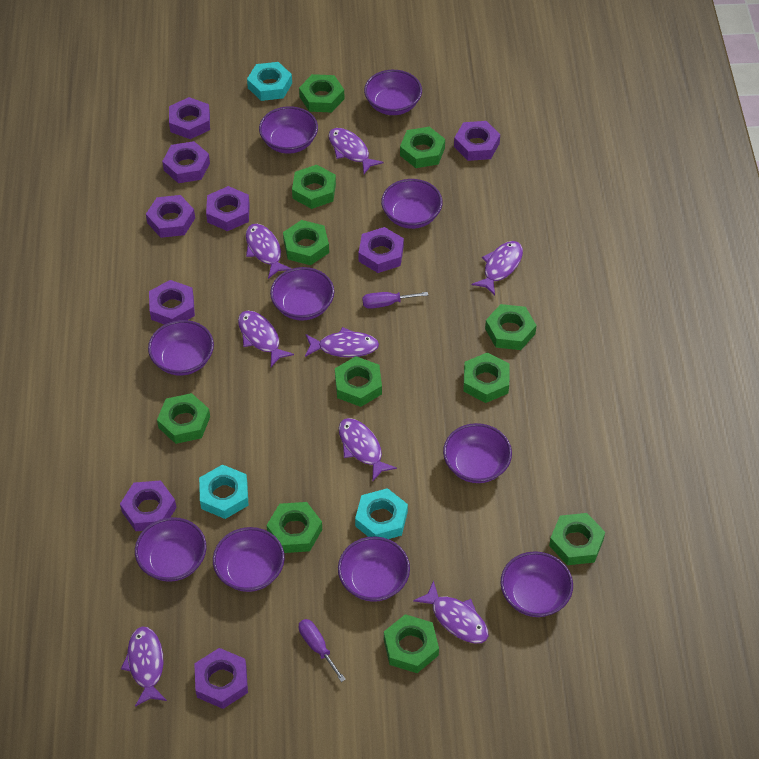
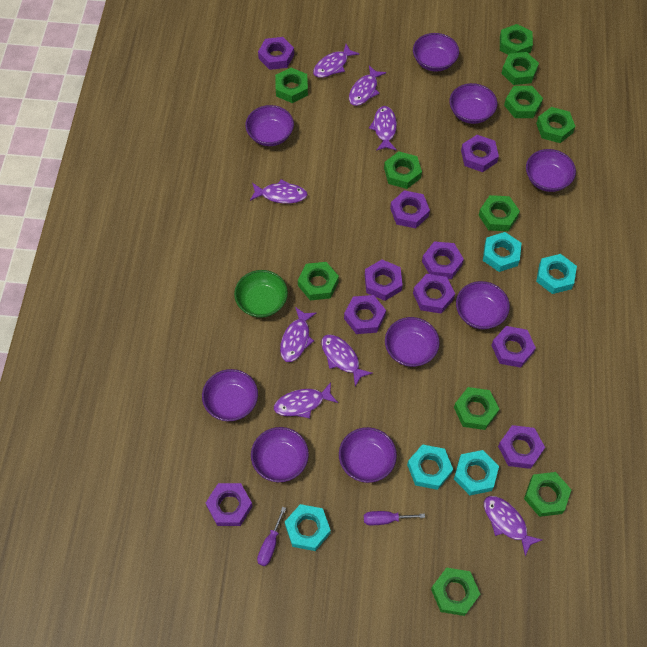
green bowl: none = 0 -> [234,270,288,318] = 1
purple bowl: [135,517,207,582] [148,320,214,376] [213,527,285,592] [259,106,318,154] [270,267,334,321] [338,536,410,602] [364,70,422,115] [381,179,443,229] [443,423,512,483] [500,551,573,617] = 10 -> [202,369,258,421] [245,105,294,146] [251,427,309,482] [339,427,397,483] [385,317,440,367] [413,33,459,72] [449,83,497,124] [456,281,510,329] [526,149,576,192] = 9
purple nut: [120,480,177,531] [146,195,195,238] [149,280,195,325] [162,141,210,183] [169,97,210,139] [194,648,248,709] [206,186,250,231] [358,227,404,273] [454,121,500,161] = 9 -> [206,483,253,526] [258,37,294,70] [344,295,386,334] [365,260,403,301] [390,190,430,228] [413,274,455,313] [422,241,464,279] [461,135,499,172] [491,326,536,368] [498,425,545,469] = 10
turquoise nut: [199,464,248,519] [247,62,292,101] [355,488,408,539] = 3 -> [285,504,331,551] [407,444,453,490] [454,450,499,495] [483,232,522,272] [536,254,577,294] = 5

